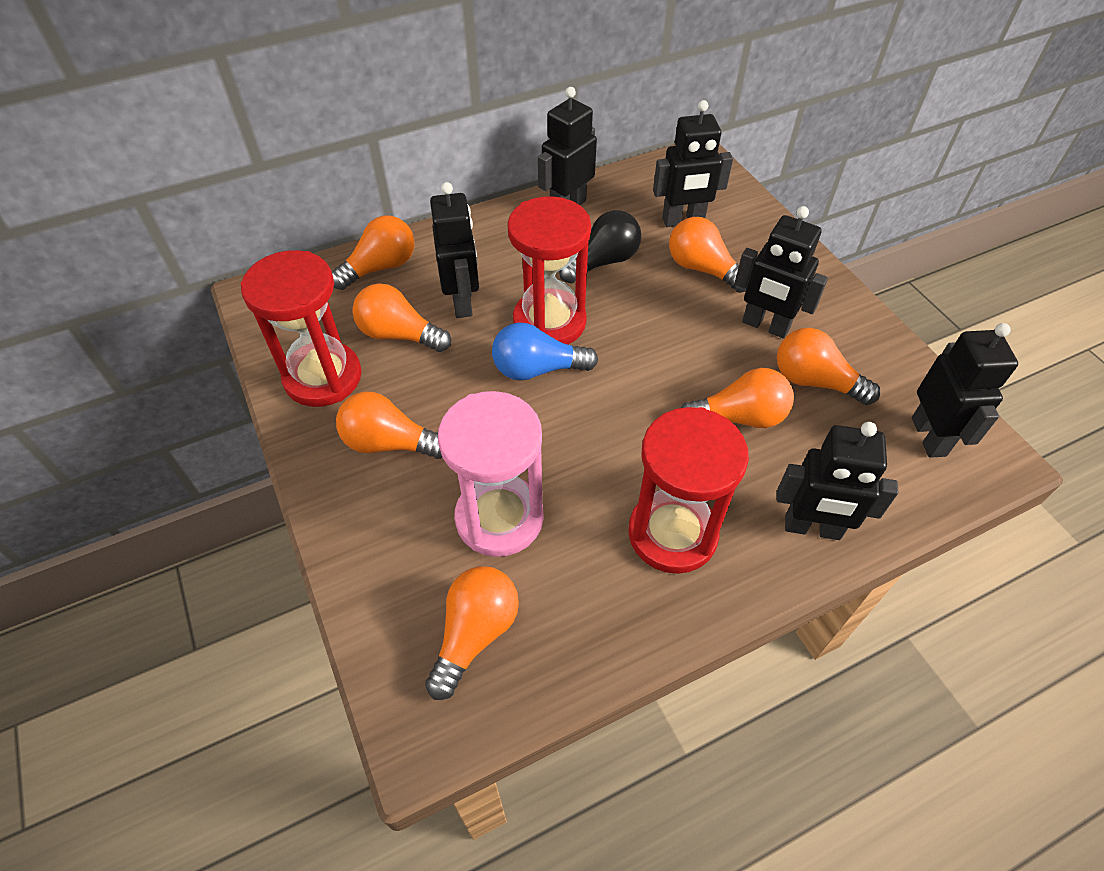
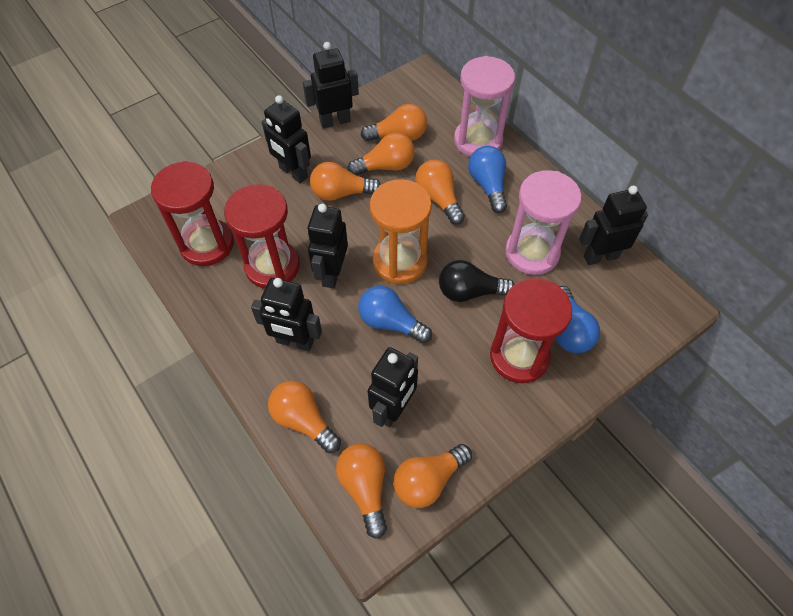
blue light bulb: [492,322,598,381] = 1 -> [358,286,432,343] [468,146,507,213] [556,286,600,353] = 3
orange hourglass: none = 0 -> [370,179,432,284] = 1
pink hourglass: [438,391,544,557] = 1 -> [454,56,515,157] [505,170,582,275] = 2

